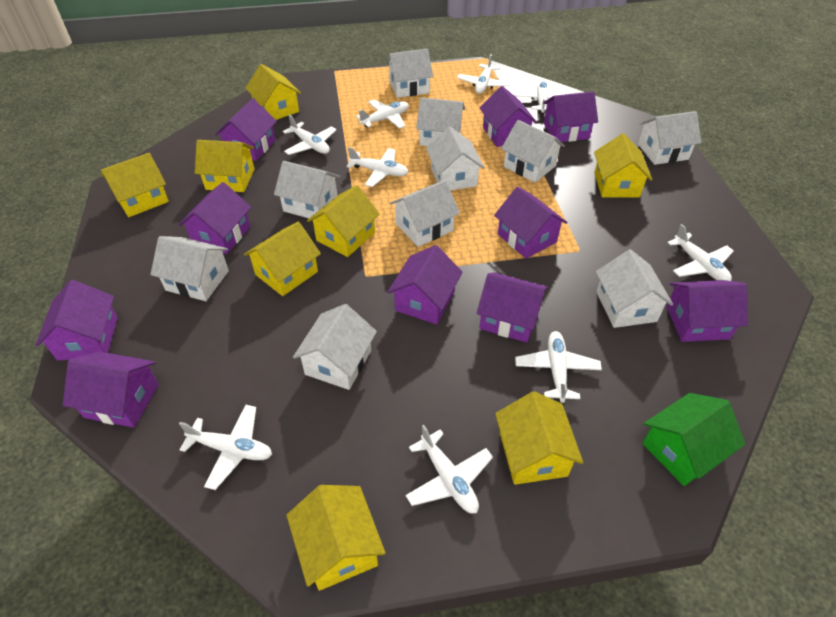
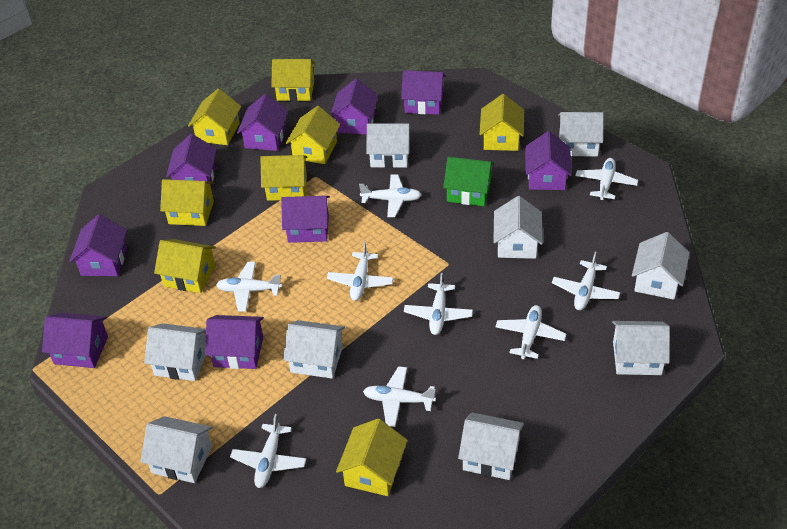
purple house: [36,280,118,361] [63,352,159,428] [178,182,251,254] [215,99,277,161] [388,245,463,324] [477,272,547,343] [480,86,537,147] [494,186,568,259] [543,91,598,142] [666,280,748,342] = 10 -> [42,313,108,368] [69,214,127,276] [166,134,217,186] [205,315,264,369] [237,94,288,151] [281,196,330,243] [330,79,378,135] [401,70,446,115] [525,131,572,190] = 9
white house: [150,236,229,301] [274,161,340,218] [293,304,377,390] [386,49,433,98] [390,180,460,247] [416,98,465,146] [426,127,485,190] [501,120,565,183] [596,249,673,328] [638,111,701,165] = 10 -> [140,416,213,483] [144,323,206,381] [283,320,345,379] [366,123,411,168] [458,412,524,480] [493,196,543,259] [558,112,604,157] [612,321,670,375] [632,232,690,300] = 9

